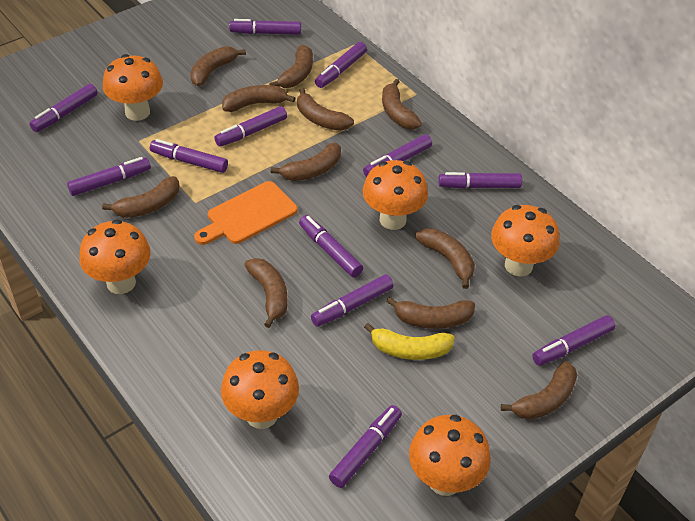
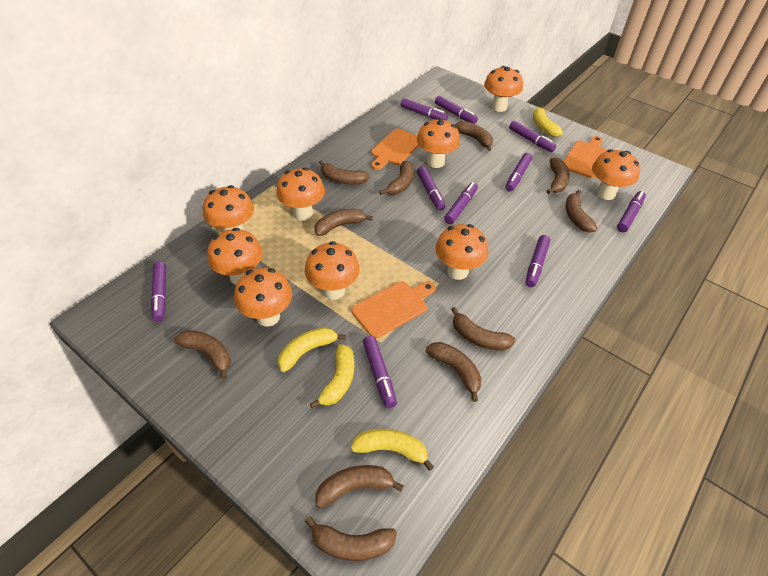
orange cutting board: [194,181,298,245] = 1 -> [351,281,435,338] [371,129,419,170] [563,136,607,178] = 3
orange mushroom: [79,219,151,294] [103,54,163,121] [221,350,299,429] [363,160,428,230] [409,415,491,496] [491,205,560,277] = 6 -> [203,185,254,231] [207,228,263,285] [234,268,292,327] [276,167,325,221] [305,241,360,300] [417,118,460,168] [435,224,488,280] [484,66,523,112] [592,149,640,200] = 9
purple marker: [29,84,98,132] [67,157,151,196] [150,139,228,173] [214,106,287,147] [229,19,301,35] [299,215,363,277] [311,274,394,327] [315,42,367,88] [329,405,402,488] [363,134,432,177] [438,172,522,189] [532,315,615,366] = 12 -> [151,261,166,322] [363,336,397,408] [401,98,448,121] [417,166,446,210] [435,96,478,124] [444,182,478,224] [505,153,532,192] [509,121,556,152] [525,235,550,287] [617,191,646,232] = 10
yellow banana: [364,323,455,360] = 1 -> [278,327,346,372] [310,344,354,409] [351,429,434,471] [533,105,563,137] = 4

